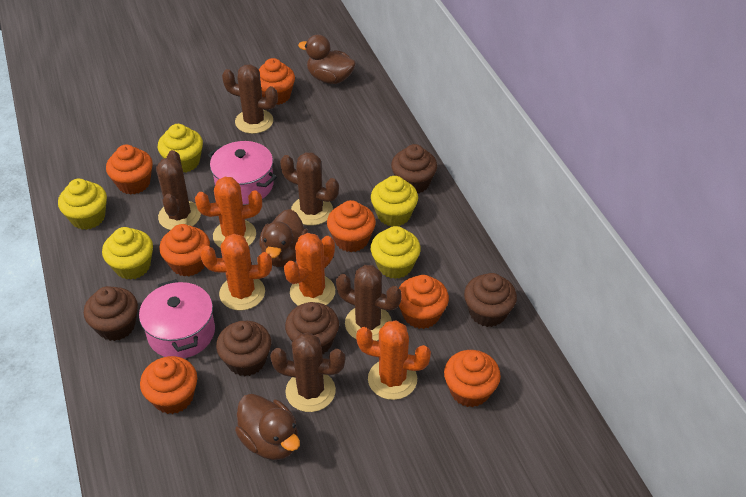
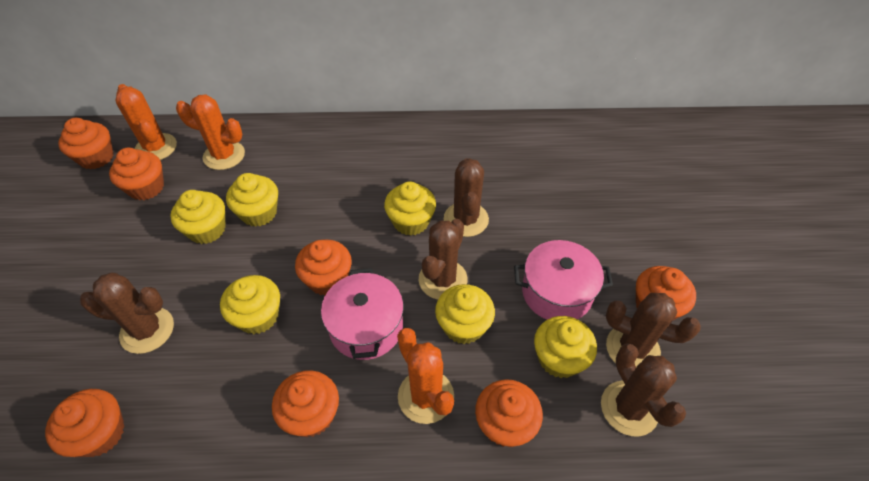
brown cupcake: [84,286,138,341] [216,321,271,376] [285,302,339,354] [391,144,437,193] [464,273,517,327] = 5 -> none = 0
brown duck: [235,394,300,460] [259,209,309,267] [298,35,356,84] = 3 -> none = 0
orange cactus: [195,177,262,248] [200,234,272,310] [284,233,335,306] [356,321,431,400] = 4 -> [115,84,177,160] [176,94,245,170] [397,328,454,424] = 3
yellow cupcake: [58,179,107,230] [102,227,153,280] [158,124,203,172] [371,176,418,227] [371,226,421,279] = 5 -> [170,190,225,244] [220,275,280,334] [226,173,278,227] [384,182,436,236] [435,284,495,344] [534,316,597,378] = 6

